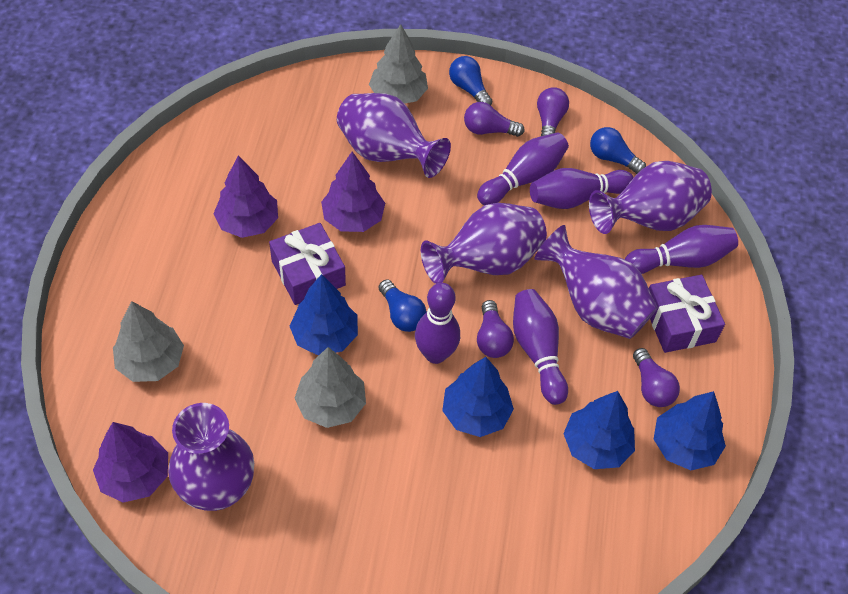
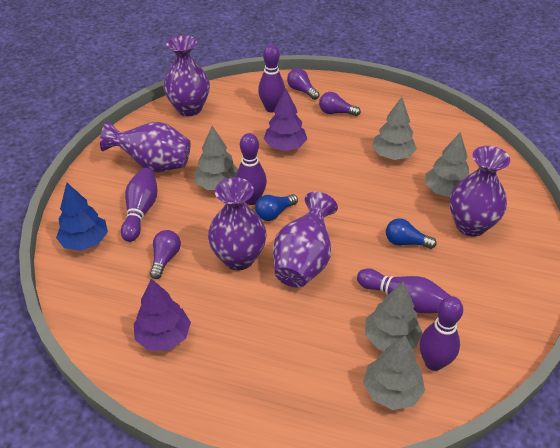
blue light bulb: [378,279,427,332] [449,56,492,105] [590,127,646,174] = 3 -> [255,194,298,221] [386,218,437,249] = 2
blue tree: [290,274,358,356] [442,357,514,437] [563,391,635,469] [654,391,726,470] = 4 -> [56,183,108,251] = 1
grey tree: [113,301,184,382] [295,347,366,428] [369,24,428,104] = 3 -> [194,126,238,190] [363,336,425,410] [365,281,423,351] [372,97,417,160] [425,132,469,197] = 5
purple gift: [269,223,346,305] [649,275,725,353] = 2 -> none = 0
purple light bulb: [464,102,525,137] [477,300,514,358] [537,87,569,136] [633,348,680,407] = 4 -> [150,230,181,279] [287,68,320,100] [319,92,361,116] = 3
purple tree: [93,422,168,503] [213,155,278,238] [321,152,385,232] = 3 -> [134,279,191,351] [264,88,307,151] = 2

